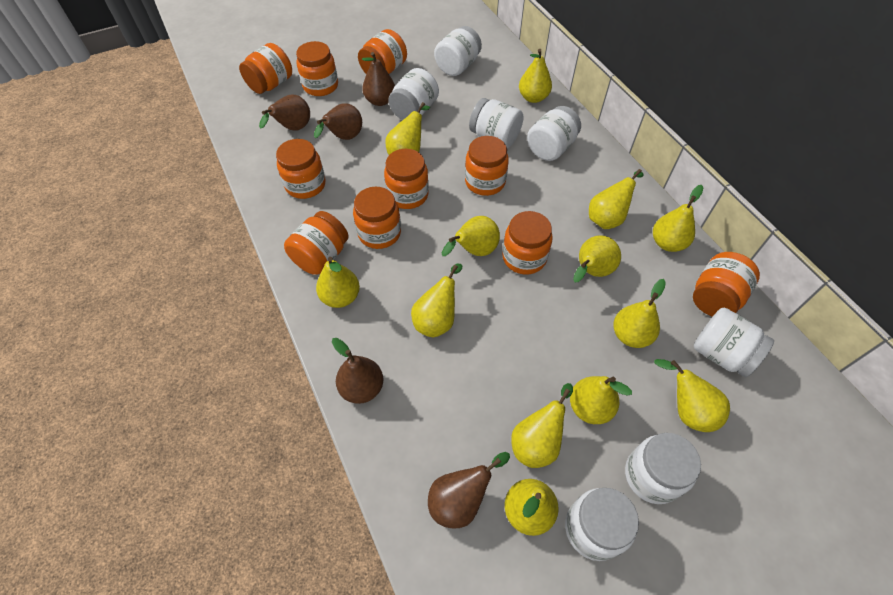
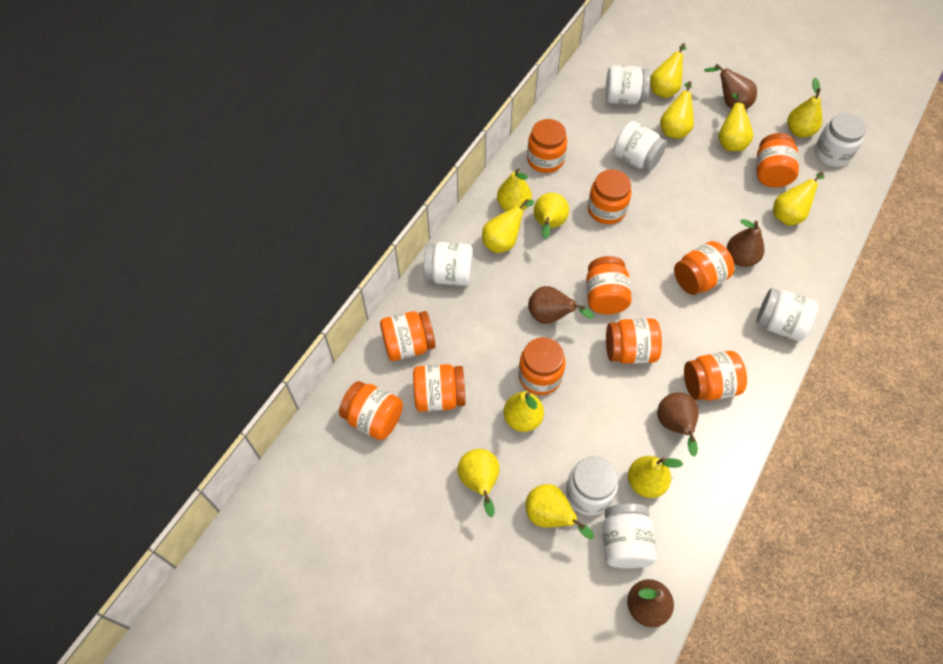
orange jar: [239,43,292,94] [276,139,326,199] [284,211,349,275] [296,41,338,96] [353,186,401,249] [358,29,407,74] [384,149,429,209] [465,136,509,196] [502,211,553,275] [693,252,760,317] = 10 -> [339,381,403,440] [380,311,436,361] [413,364,466,412] [518,337,566,395] [527,119,567,173] [586,256,632,314] [588,169,631,224] [606,318,662,364] [674,241,734,295] [684,351,747,401] [757,133,799,188] = 11
yellow pear: [316,257,360,308] [385,102,430,155] [411,263,462,337] [442,216,500,256] [504,479,559,536] [511,383,573,468] [519,49,552,103] [570,376,632,424] [573,235,621,283] [589,169,644,229] [613,279,666,348] [653,185,704,252] [654,359,730,432] = 13 -> [457,449,500,517] [482,199,534,253] [497,168,532,211] [503,391,544,432] [525,484,594,539] [534,193,569,239] [628,456,683,498] [650,43,686,98] [660,81,694,139] [718,92,753,151] [773,172,824,226] [787,78,822,138] = 12

